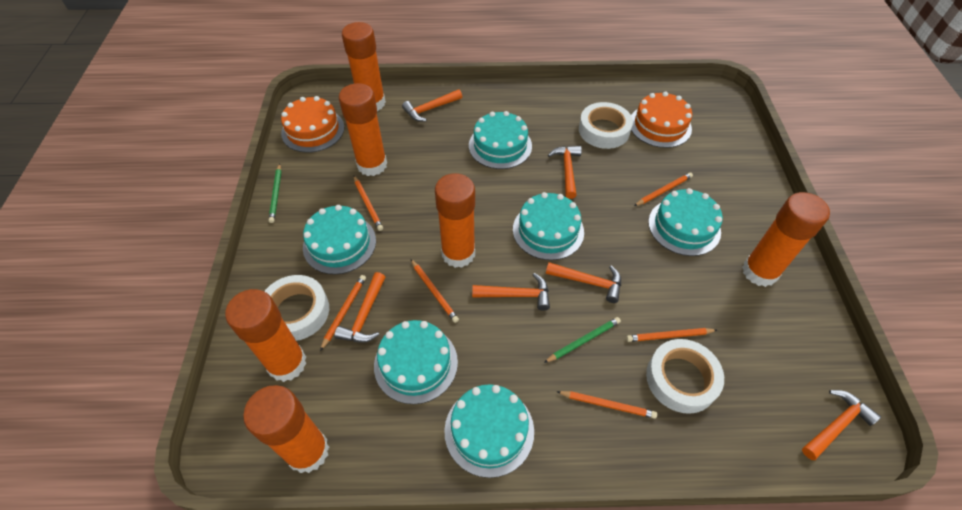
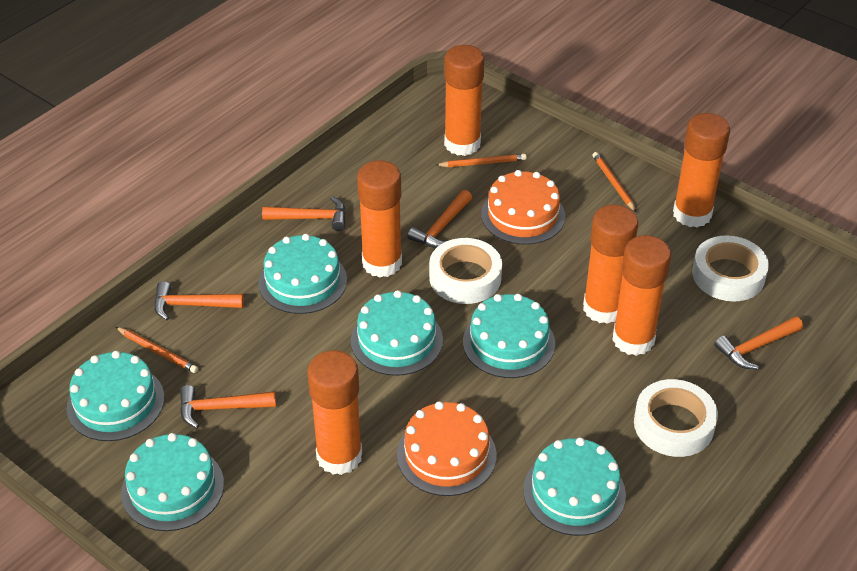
green pencil: [269,164,282,223] [544,317,621,363] = 2 -> none = 0
orange hammer: [334,272,385,343] [402,89,462,122] [472,273,550,311] [546,262,621,303] [548,146,582,199] [802,390,881,460] = 6 -> [154,281,244,320] [180,385,276,428] [262,196,346,231] [407,190,472,248] [714,316,803,370] = 5
orange pencil: [320,275,366,351] [354,176,383,231] [411,259,459,323] [556,391,657,419] [626,328,717,342] [634,173,693,206] = 6 -> [116,327,198,373] [435,154,527,167] [593,152,636,212] = 3

